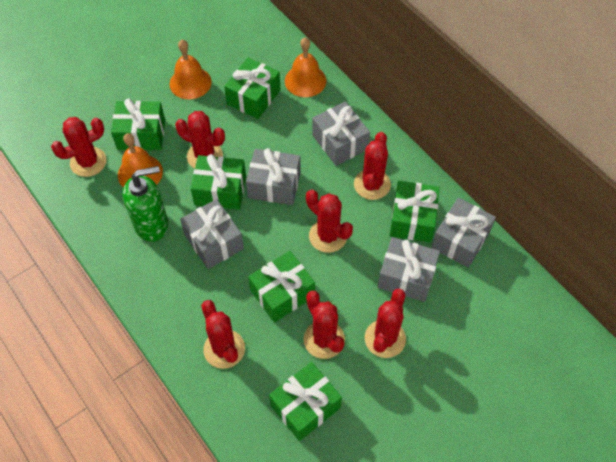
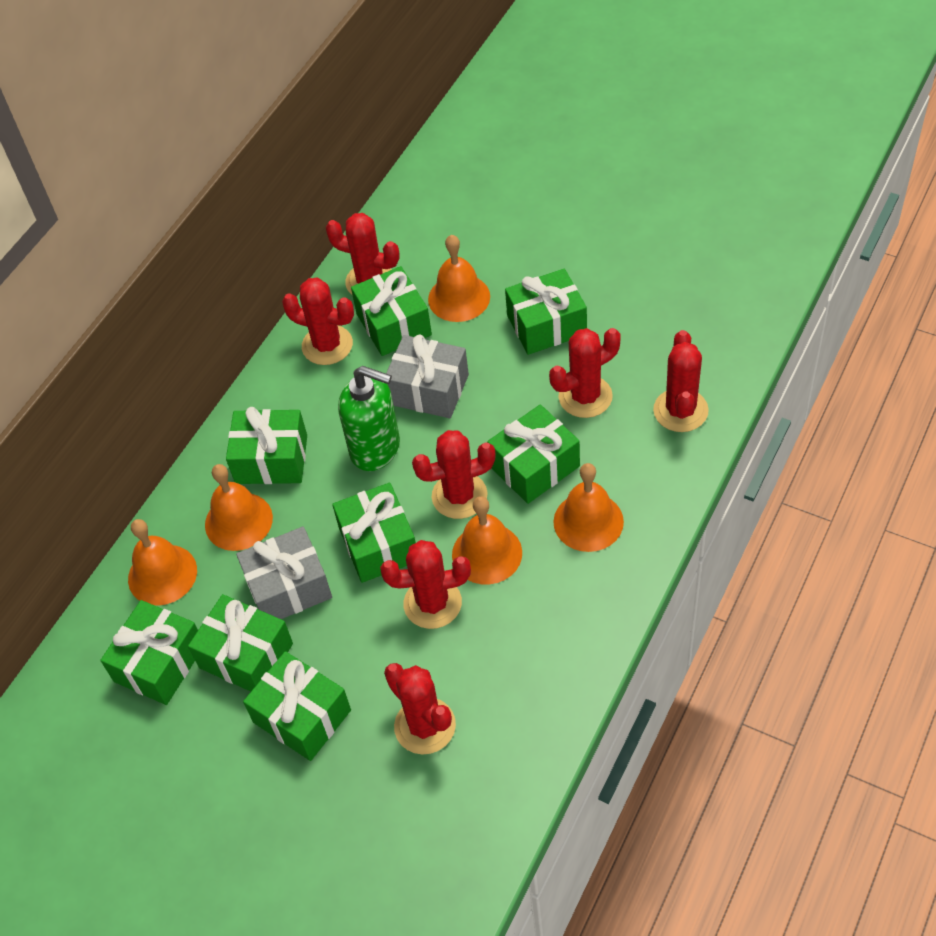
green gift: [111,98,165,150] [191,154,246,210] [224,58,280,119] [248,251,315,323] [269,362,342,441] [390,181,440,243] = 6 -> [100,600,198,705] [188,594,293,692] [226,407,307,484] [243,651,351,761] [332,483,416,583] [351,266,432,356] [487,404,580,504] [505,269,587,355] = 8
grey gift: [180,199,244,269] [246,148,301,205] [312,102,370,166] [378,237,440,302] [431,198,496,268] = 5 -> [236,527,332,619] [386,334,469,418] = 2
orange bell: [118,133,163,188] [170,40,212,99] [285,37,326,97] = 3 -> [128,519,197,606] [205,464,273,551] [428,235,490,322] [452,496,522,584] [553,463,624,552] = 5

